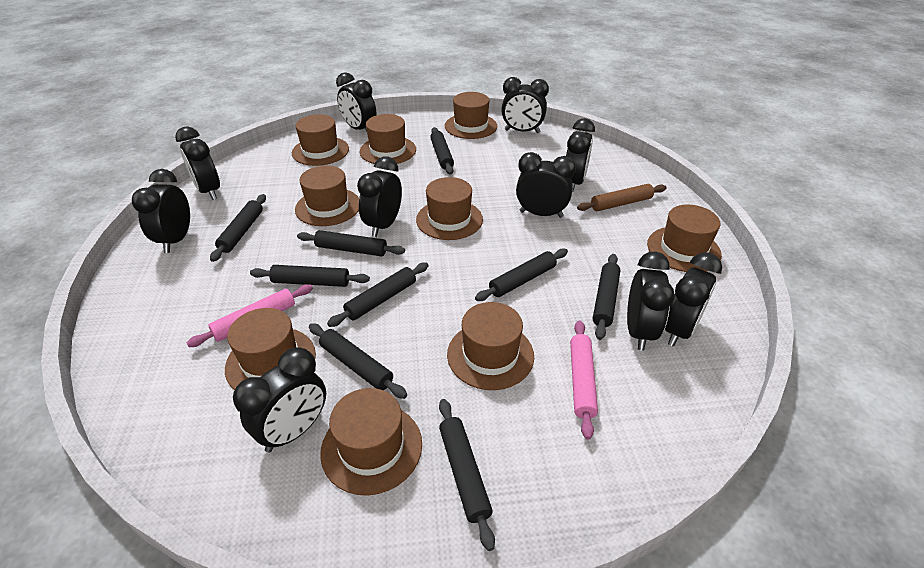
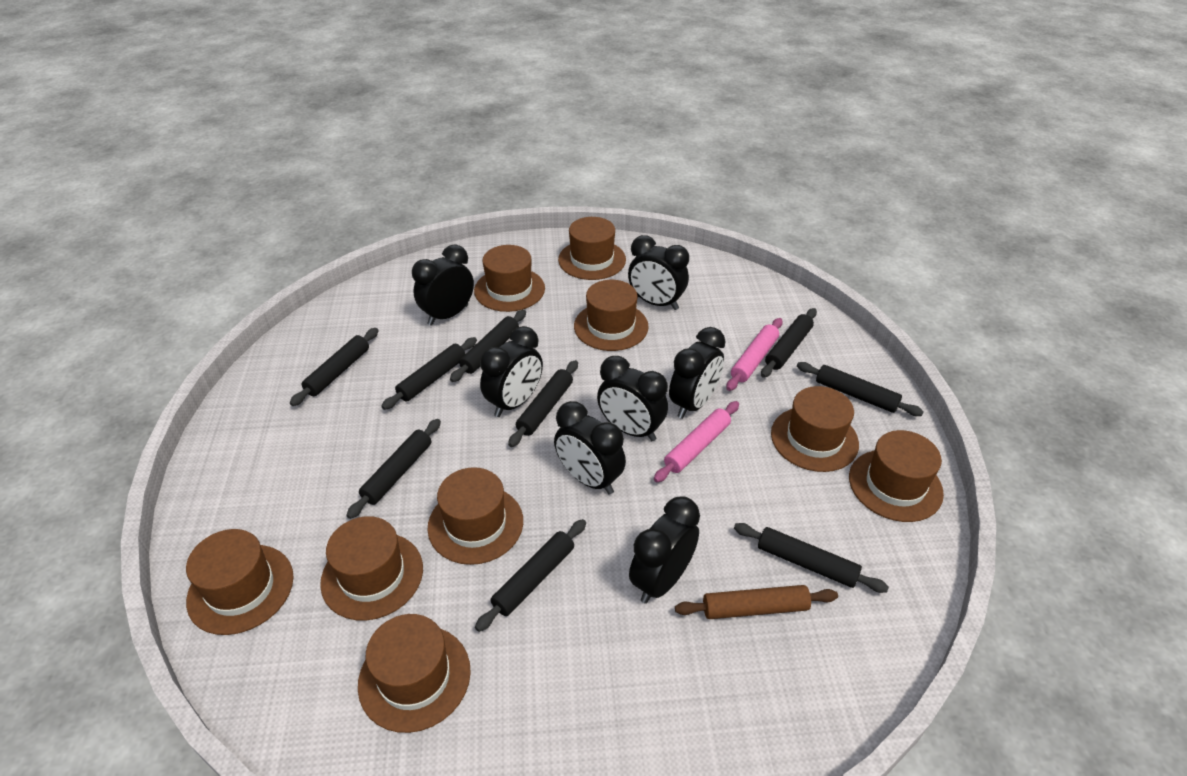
black clock: [132,169,190,253] [175,126,220,200] [233,347,326,452] [336,72,376,131] [357,157,402,237] [501,77,549,133] [516,152,576,218] [566,118,595,192] [627,252,674,351] [665,252,722,346] = 10 -> [412,244,474,326] [480,326,543,417] [554,401,626,495] [597,356,668,441] [628,235,689,310] [629,496,700,604] [669,327,726,419] = 7

